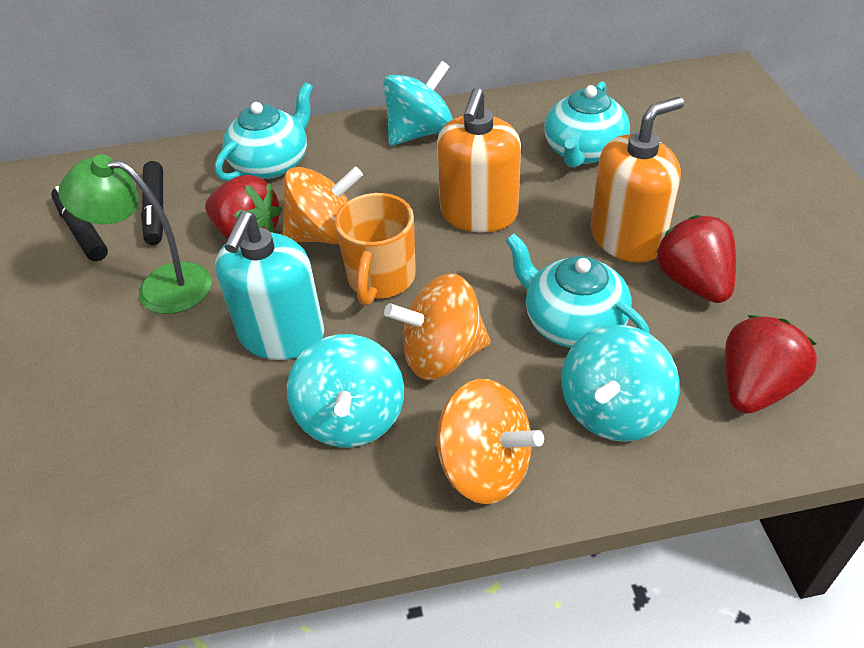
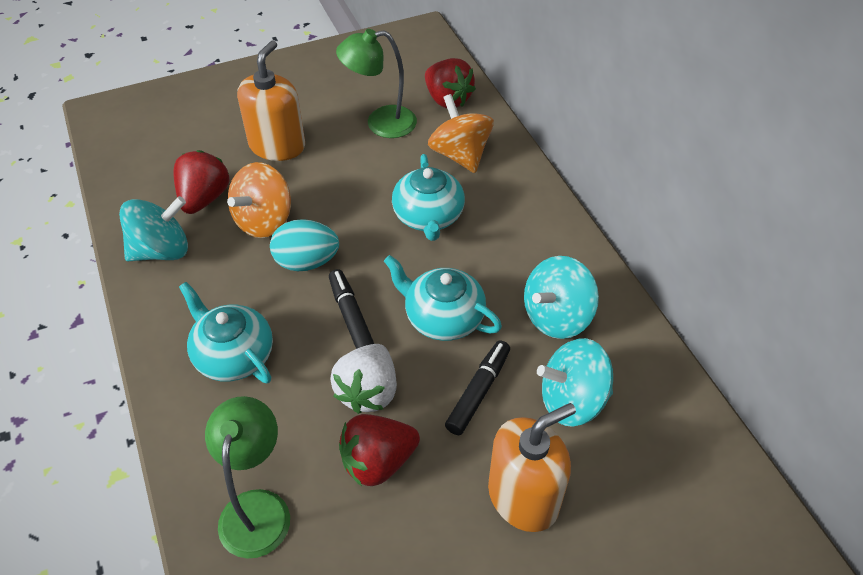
green lamp: [58,154,211,314] = 1 -> [205,396,290,559] [336,29,417,138] = 2
orange mug: [335,193,416,305] = 1 -> none = 0
orange spinning top: [282,167,363,244] [384,274,491,380] [435,379,544,504] = 3 -> [227,162,291,238] [428,94,494,173] = 2
turquoise egg: none = 0 -> [270,219,339,271] = 1
turquoise soap dispenser: [215,211,324,360] = 1 -> none = 0
white strawberry: none = 0 -> [331,344,397,414] = 1

